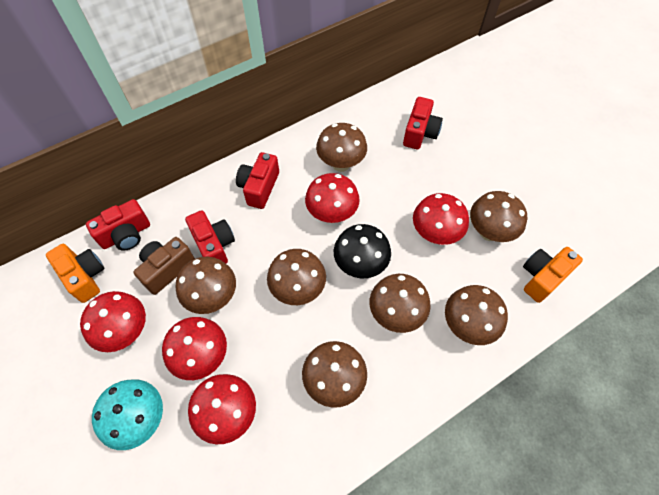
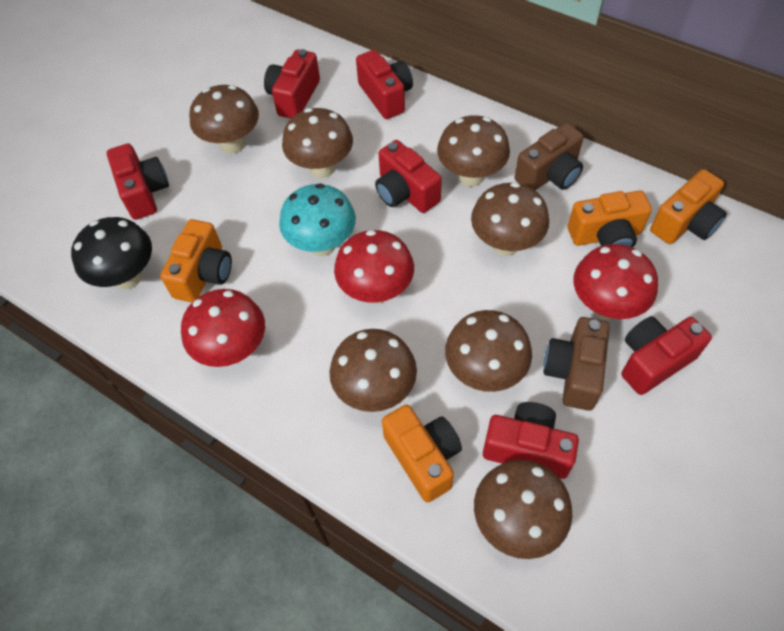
brown camera: [133,237,195,295] = 1 -> [515,123,584,190] [543,317,610,411] = 2
orange camera: [46,244,105,303] [523,247,583,303] = 2 -> [160,219,232,303] [382,405,462,503] [568,190,652,248] [650,169,727,244] = 4
red camera: [86,199,150,251] [185,210,235,263] [236,152,279,209] [403,97,443,149] = 4 -> [107,143,169,220] [264,49,320,119] [356,50,413,119] [375,140,442,213] [483,402,579,479] [621,316,712,395] = 6
red mushroom: [80,291,146,352] [162,317,227,380] [188,374,256,444] [305,173,360,223] [413,193,469,245] = 5 -> [181,289,265,367] [334,230,414,304] [573,244,658,319] = 3

